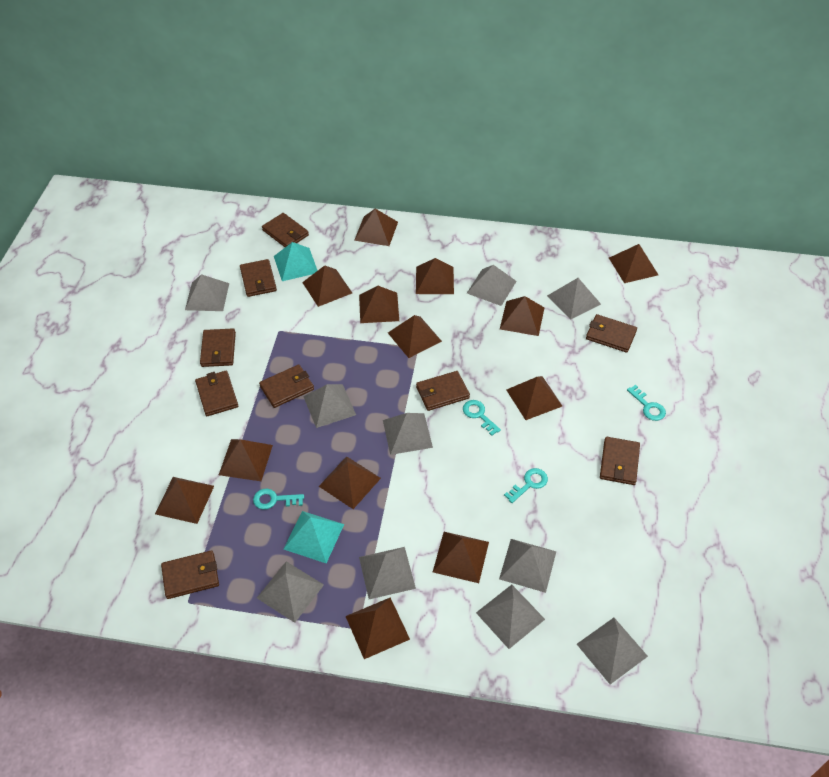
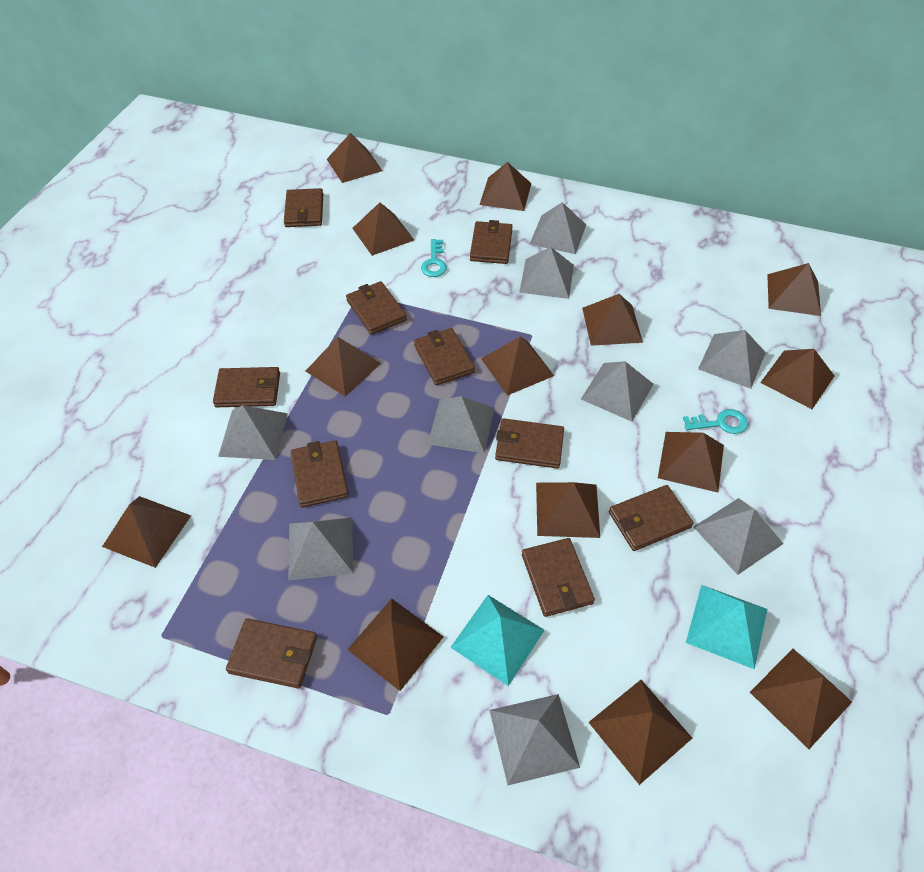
brown pyramid: [155,477,214,524] [219,439,273,481] [302,265,352,307] [319,456,381,509] [345,598,410,659] [354,209,398,246] [359,286,399,323] [388,315,442,358] [416,258,454,294] [433,532,489,583] [500,296,544,336] [506,376,562,420] [609,244,658,283] = 13 -> [102,496,191,568] [305,337,381,397] [327,133,383,183] [347,598,443,691] [352,202,414,256] [480,162,531,211] [481,337,554,395] [536,482,600,538] [582,294,643,346] [588,680,692,785] [658,432,724,493] [750,649,852,749] [760,349,834,409] [767,263,821,316] = 14
brown wallet: [161,550,219,599] [195,371,238,416] [200,328,236,367] [240,259,277,297] [259,364,314,408] [262,213,309,247] [416,371,470,411] [586,314,637,353] [600,437,640,485] = 9 -> [213,367,280,407] [226,618,317,688] [284,188,323,227] [291,440,349,507] [346,281,407,335] [414,328,475,385] [470,220,513,264] [495,418,564,469] [522,538,595,617] [609,485,693,551] = 10
grey pyramid: [185,274,229,311] [257,561,324,623] [303,384,356,428] [359,547,416,599] [383,413,433,455] [467,265,517,306] [476,585,545,649] [499,539,557,593] [547,278,601,320] [577,618,648,684] = 10 -> [218,405,288,460] [288,517,354,580] [428,396,494,453] [489,694,580,785] [519,247,574,299] [530,202,586,254] [581,361,654,422] [694,498,784,575] [698,330,766,389] = 9
turquoise key: [253,489,304,510] [463,400,501,436] [504,468,548,503] [627,385,666,421] = 4 -> [421,239,447,277] [683,409,748,434] = 2

